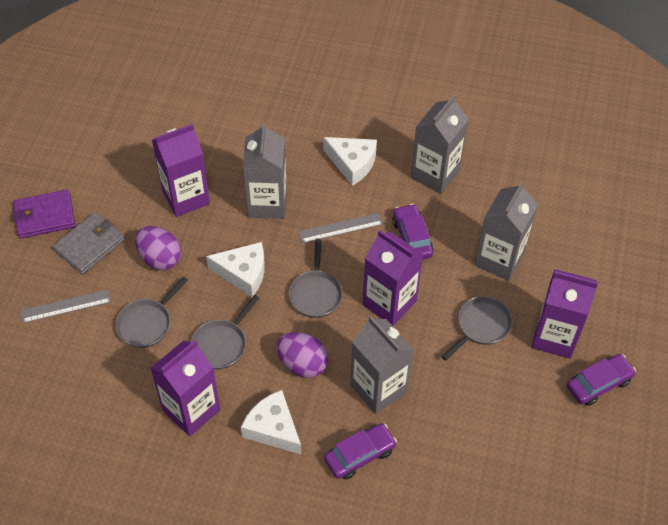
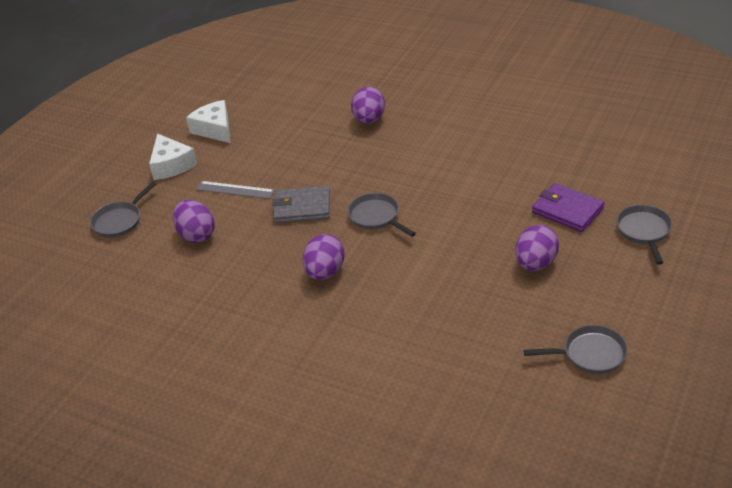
grey carton: [243,122,287,219] [350,316,414,414] [411,95,469,194] [475,181,538,281] = 4 -> none = 0
grey ruler: [21,289,111,323] [298,213,383,243] = 2 -> [196,181,275,199] = 1
purple car: [324,423,397,480] [392,204,434,260] [567,354,636,406] = 3 -> none = 0
purple carton: [150,340,221,437] [152,124,210,217] [362,230,423,326] [532,269,598,359] = 4 -> none = 0
purple egg: [135,226,182,270] [276,332,329,378] = 2 -> [173,200,215,243] [303,234,345,280] [351,87,385,124] [516,225,559,271] = 4
white cheese: [206,242,265,297] [241,390,301,454] [324,137,377,186] = 3 -> [149,134,197,180] [186,100,231,143] = 2

